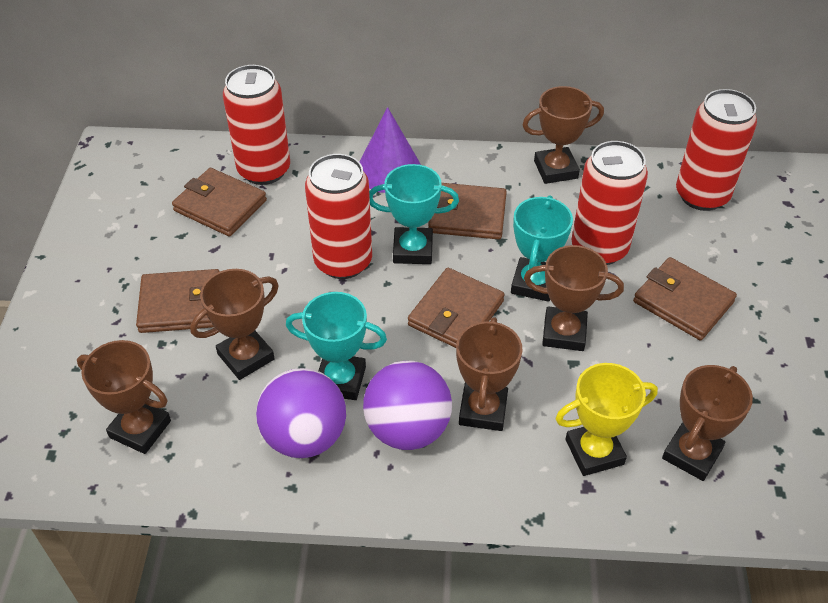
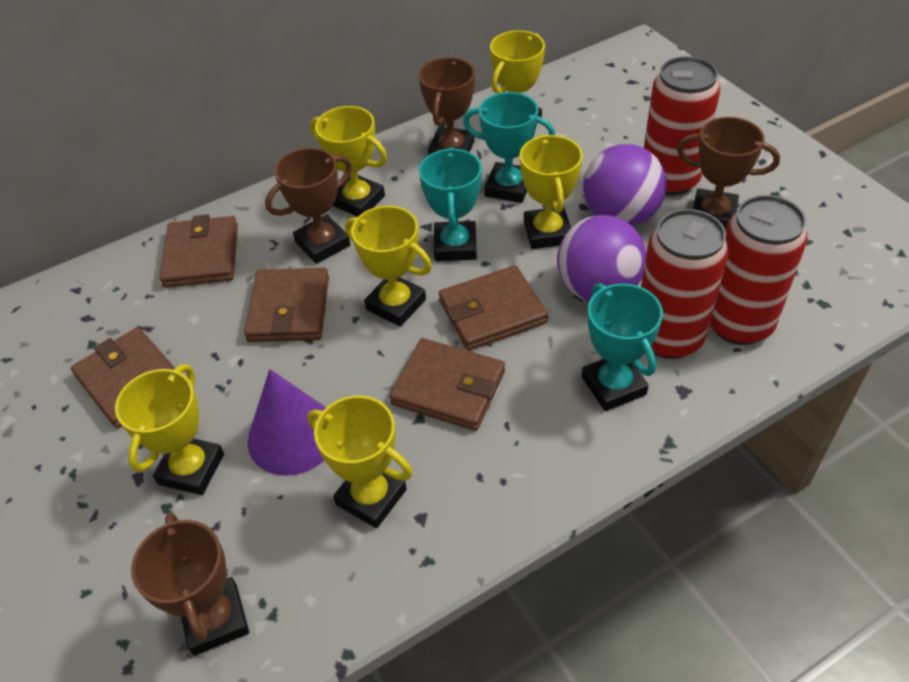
brown trophy: [77,340,171,454] [190,269,279,380] [456,317,522,431] [522,86,604,184] [524,245,624,351] [662,365,753,481] = 6 -> [131,512,249,656] [265,148,352,264] [419,57,475,155] [677,117,780,230] = 4
red can: [223,65,290,185] [305,154,372,279] [572,141,648,265] [676,89,757,211] = 4 -> [641,209,729,359] [644,56,720,196] [710,195,808,345] = 3
yellow trophy: [556,363,658,476] = 1 -> [115,364,224,495] [307,395,413,528] [310,106,387,217] [345,206,432,327] [490,30,545,123] [520,135,583,249] = 6

